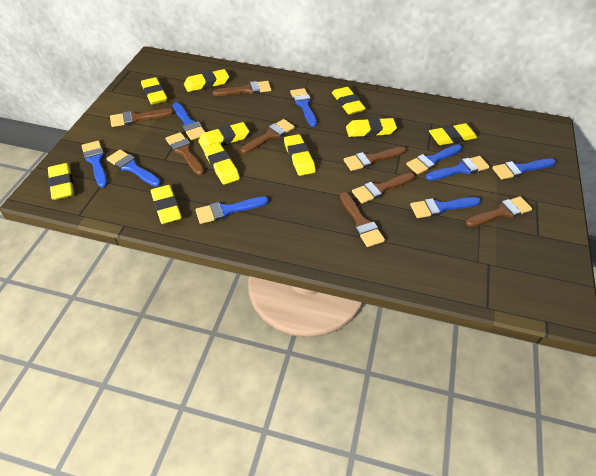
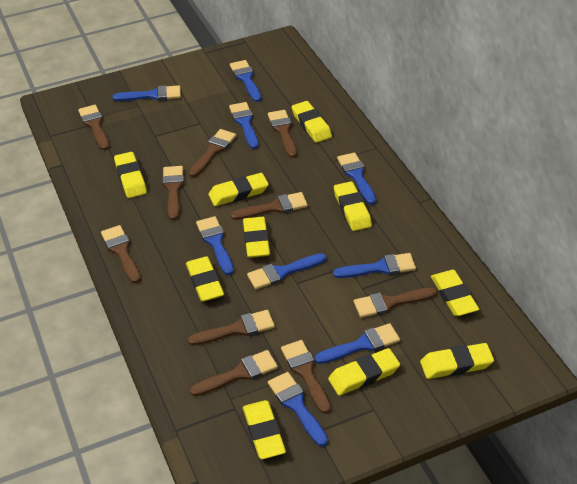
brown brush: [110,109,174,127] [165,132,204,175] [212,81,271,96] [241,119,295,154] [340,192,385,247] [344,147,406,171] [352,173,415,203] [465,196,532,227] = 8 -> [78,105,109,150] [101,225,141,283] [163,166,184,220] [188,310,275,345] [189,129,236,177] [190,350,278,396] [231,192,308,220] [268,110,297,158] [281,340,331,414] [354,287,438,318] = 10

